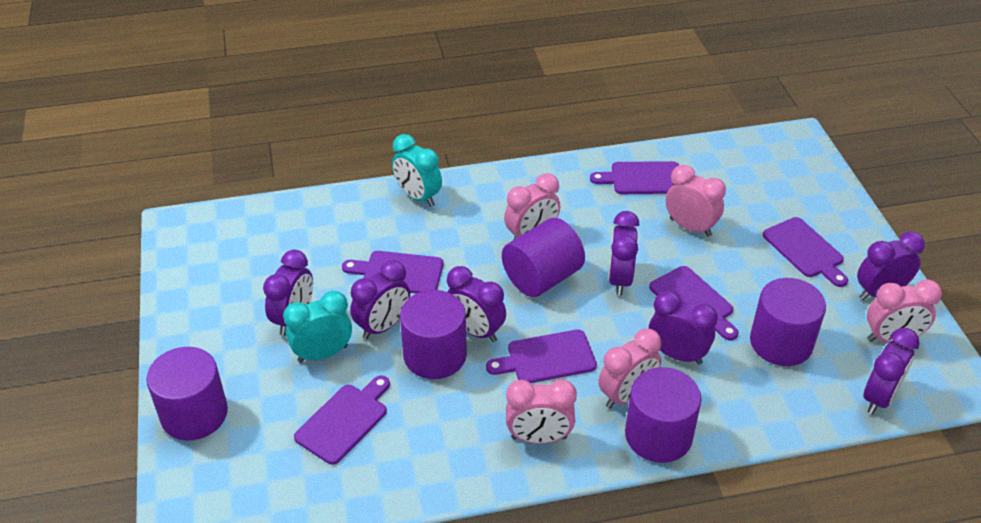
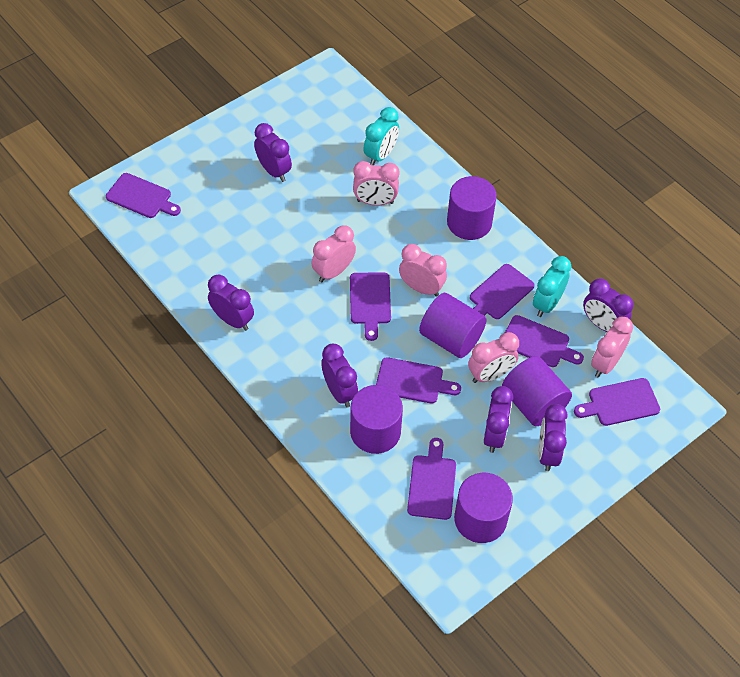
purple clock: [263,250,313,335] [350,260,410,339] [447,266,506,342] [608,211,640,295] [649,291,718,365] [857,231,925,300] [863,328,919,414] = 7 -> [208,275,254,331] [254,123,292,182] [321,344,358,408] [484,386,513,453] [539,404,568,471] [583,278,634,332] = 6
purple cutting board: [294,376,390,465] [342,251,444,294] [486,329,597,383] [590,161,679,194] [649,266,739,340] [763,217,848,287] = 6 -> [106,173,181,218] [350,272,391,341] [376,357,461,404] [407,438,456,520] [470,264,535,319] [505,315,584,367] [574,378,660,426] = 7

